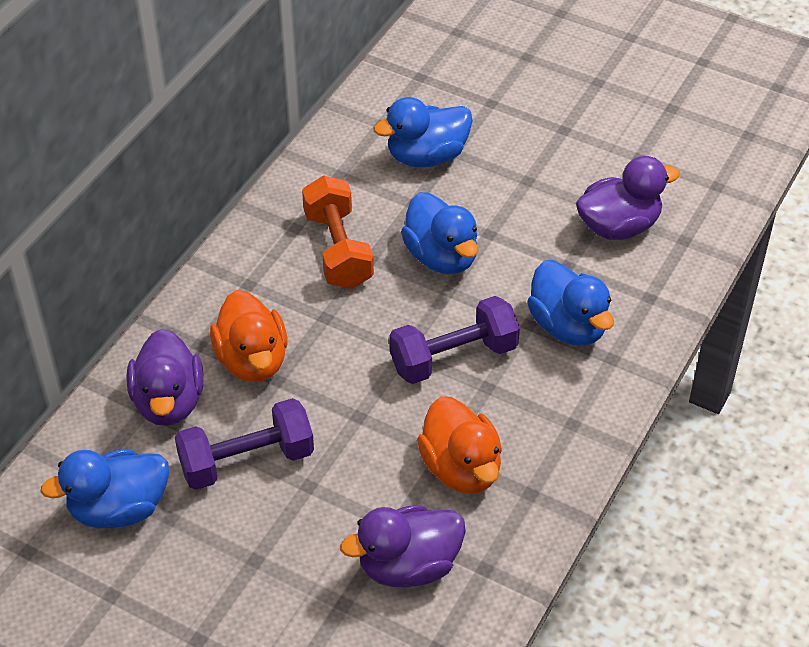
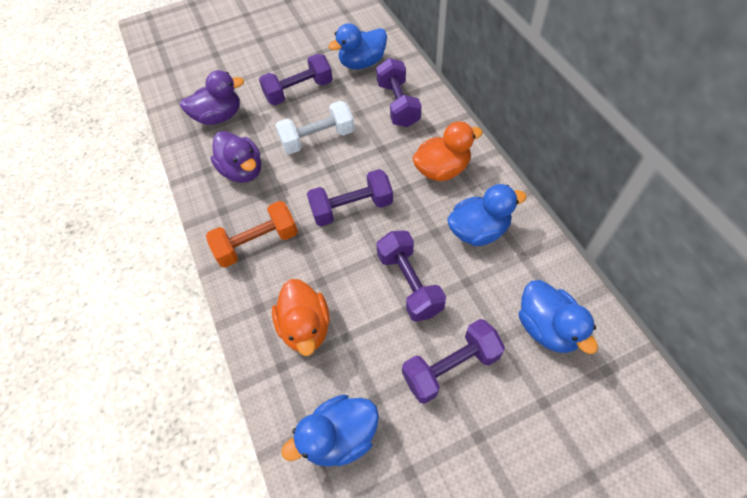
purple duck: [126,329,204,426] [340,505,466,587] [576,156,680,240] = 3 -> [180,70,244,125] [210,131,261,183] = 2
purple dumbbell: [175,398,314,490] [389,296,520,384] = 2 -> [259,54,333,105] [307,169,393,226] [376,58,422,127] [376,230,446,322] [402,319,505,404] = 5
white dumbbell: none = 0 -> [275,101,354,154] = 1

